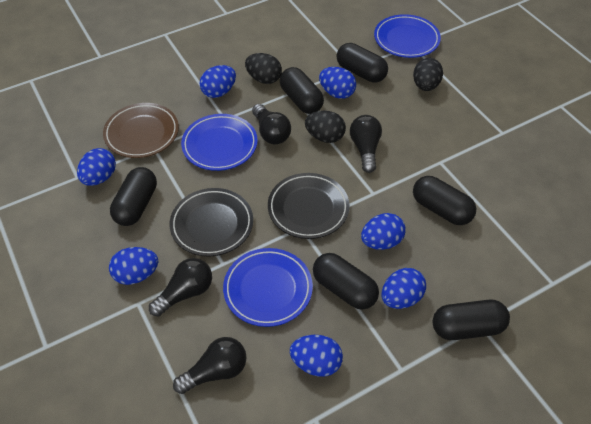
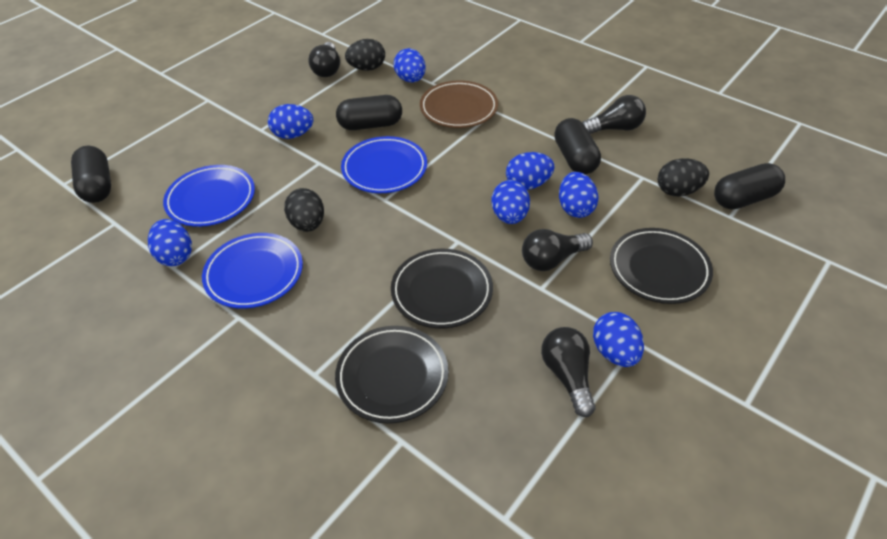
black capsule: [110,167,157,226] [280,67,324,114] [313,253,379,310] [337,43,388,83] [413,176,476,225] [433,300,510,340] = 6 -> [71,146,111,203] [336,95,402,130] [554,118,601,174] [714,163,785,209] = 4
black plate: [170,188,253,257] [268,173,350,239] = 2 -> [335,326,449,424] [391,249,493,328] [610,228,713,304] = 3

